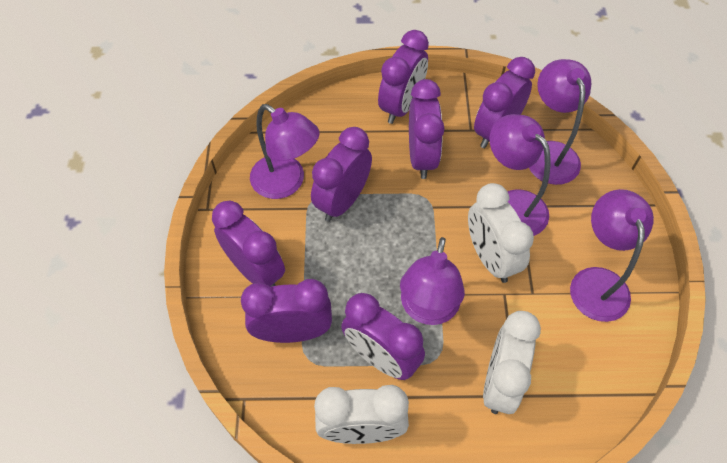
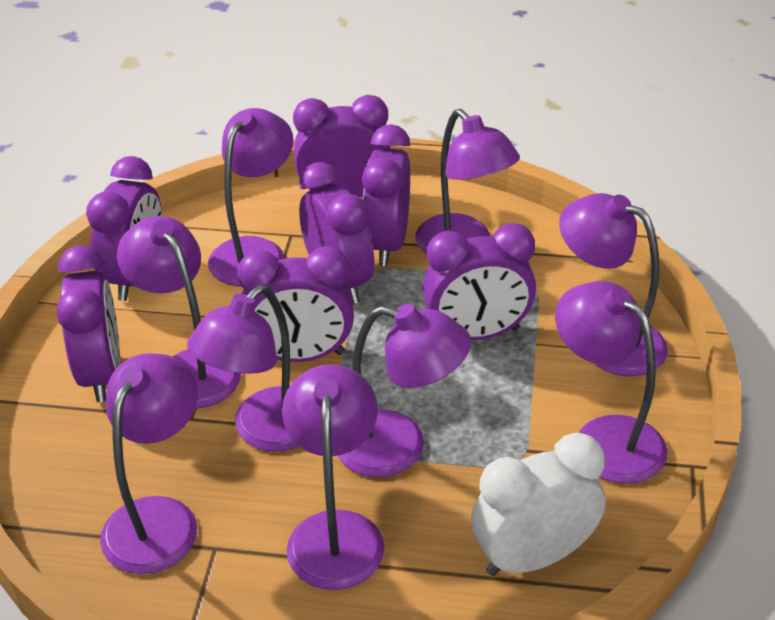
purple lamp: [250,104,319,199] [400,237,465,325] [489,114,550,236] [529,59,591,185] [570,189,654,322] = 5 -> [100,353,198,574] [117,216,241,408] [187,285,299,451] [208,108,294,286] [282,365,384,590] [338,304,471,477] [415,109,520,254] [555,281,667,484] [559,193,668,376] = 9
white clock: [314,385,409,444] [468,183,534,283] [483,311,541,414] = 3 -> [471,433,606,576] = 1

